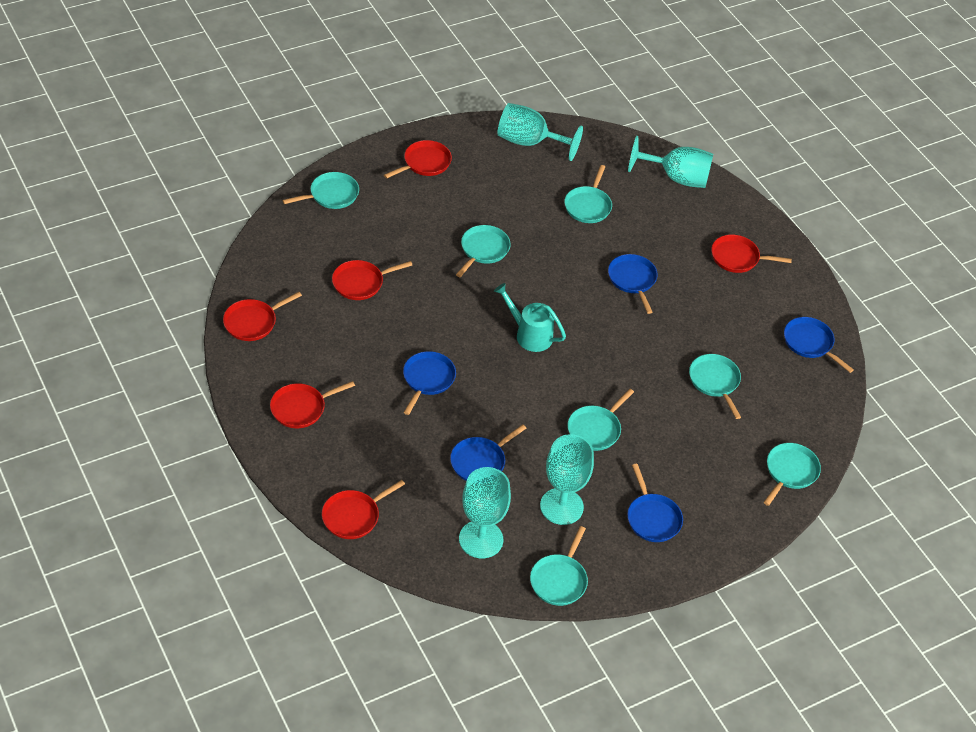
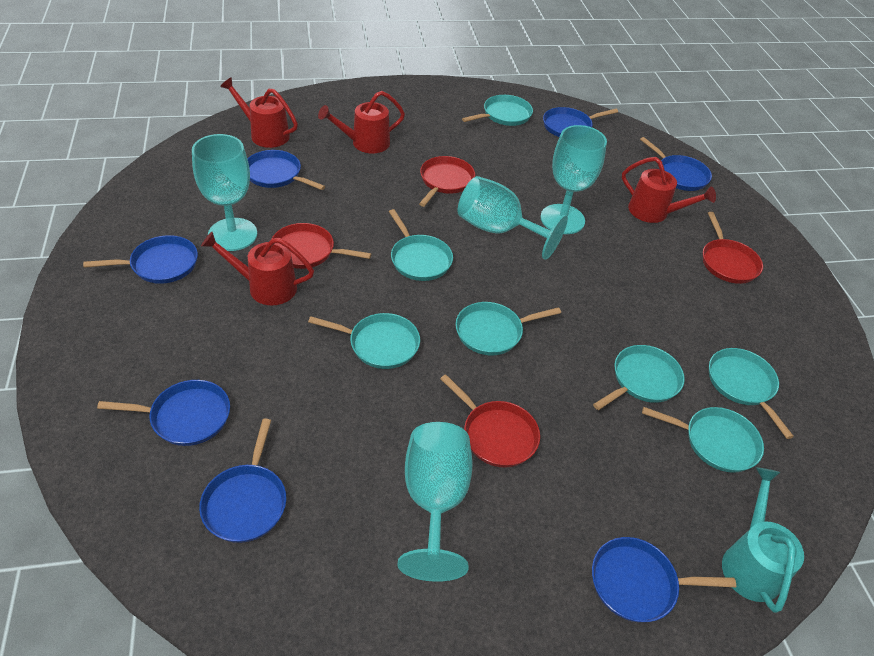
blue pan: [403,351,456,415] [450,424,527,481] [608,254,658,314] [627,464,683,542] [784,317,854,373] = 5 -> [83,235,198,284] [97,380,230,446] [199,419,286,543] [247,150,325,190] [543,107,618,137] [592,537,736,622] [640,137,712,191] = 7
red pan: [223,292,302,341] [270,381,355,428] [322,480,405,539] [332,260,412,300] [384,140,452,179] [711,235,792,273] = 6 -> [272,223,371,269] [419,156,475,207] [440,374,540,468] [703,212,763,284] = 4
red watering can: none = 0 -> [201,232,314,305] [220,77,298,148] [318,91,405,153] [622,157,716,223] = 4

